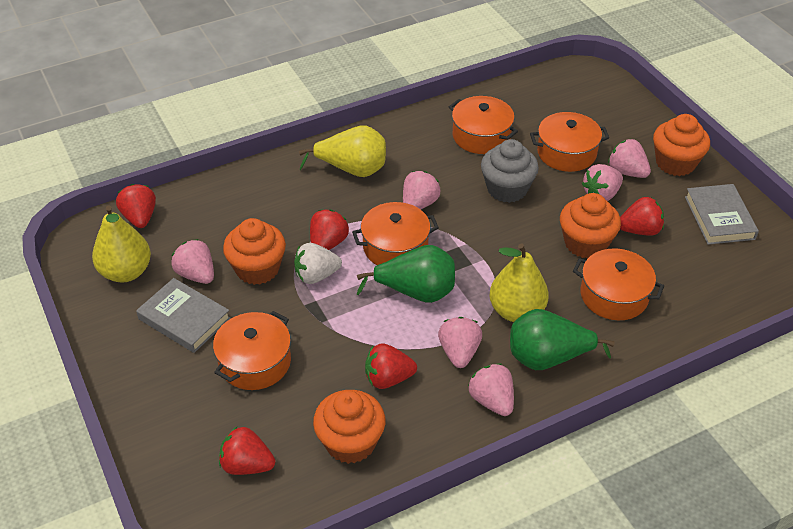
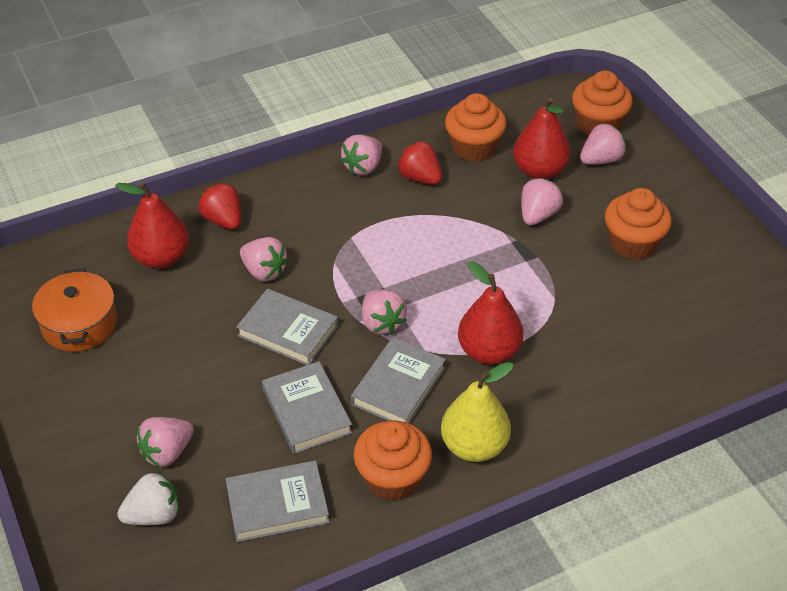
green pear: [357,245,455,303] [510,309,615,370] = 2 -> none = 0
grey book: [136,278,231,353] [685,184,759,245] = 2 -> [226,460,330,542] [236,288,338,365] [262,361,352,454] [351,337,446,423] = 4
grey cupcake: [481,139,539,203] = 1 -> none = 0
orange pot: [213,311,291,390] [352,202,439,265] [449,96,518,154] [530,112,609,172] [573,248,664,320] = 5 -> [32,268,117,352] = 1
red pear: none = 0 -> [115,182,189,269] [458,261,524,365] [513,97,571,179] = 3
red strawberry: [116,184,156,228] [219,427,275,475] [310,210,349,250] [365,343,417,389] [620,197,664,236] = 5 -> [198,183,241,230] [397,141,442,185] = 2
yellow pear: [92,205,151,282] [299,125,386,177] [489,243,549,322] = 3 -> [441,362,514,462] = 1

